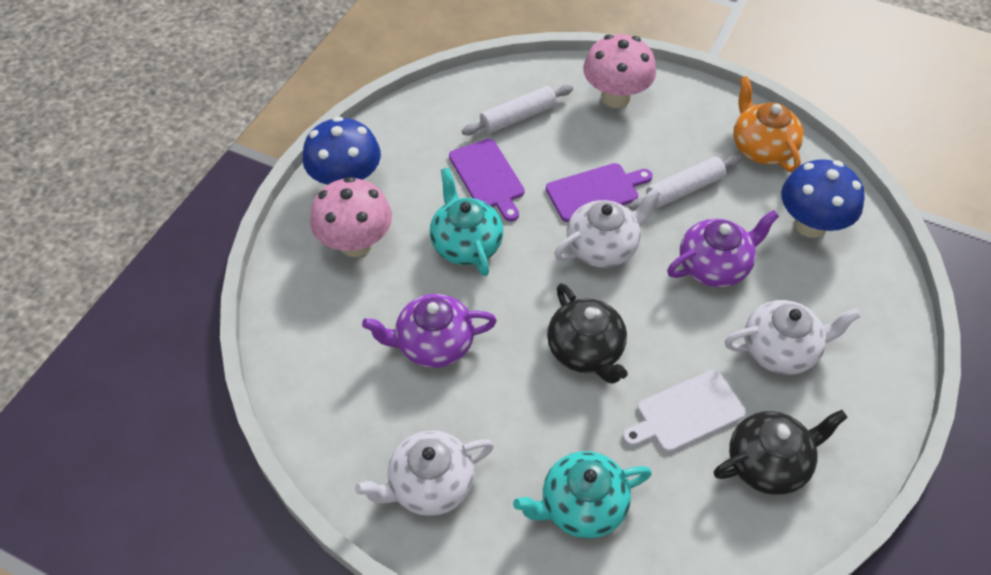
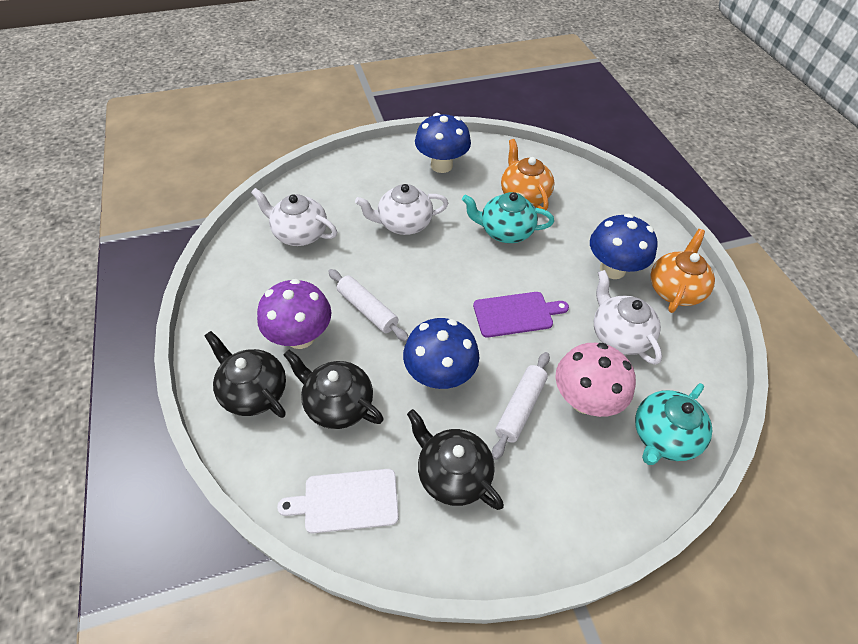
black teapot: [547,283,628,384] [714,410,848,495] = 2 -> [204,331,286,418] [284,350,384,429] [407,409,504,510] = 3
blue mushroom: [302,116,381,185] [781,159,865,238] = 2 -> [403,318,479,389] [415,113,471,173] [590,213,658,279] = 3
orange teapot: [733,76,804,173] = 1 -> [501,139,555,210] [650,229,715,313] = 2
pink mushroom: [310,177,392,257] [583,34,656,108] = 2 -> [556,343,636,417] = 1
purple cutting board: [449,139,525,222] [546,163,653,222] = 2 -> [473,292,569,338] = 1
purple mushroom: none = 0 -> [257,279,332,349] = 1
purple teapot: [362,294,497,368] [667,210,779,287] = 2 -> none = 0

